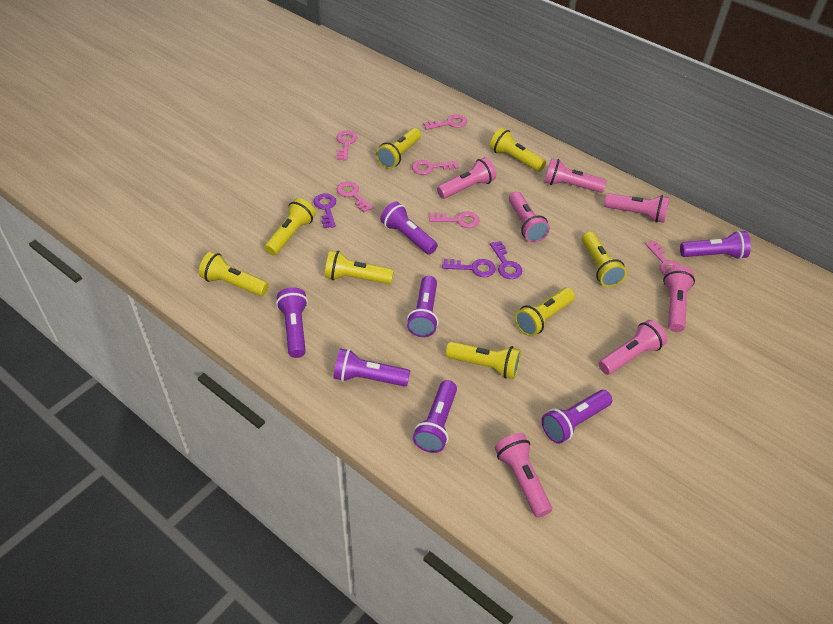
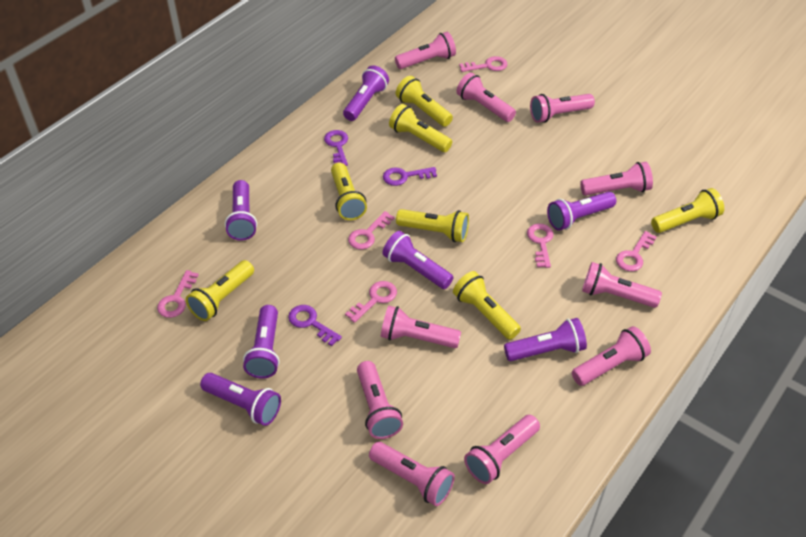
pink flashlight: [437,157,496,199] [495,433,552,518] [509,191,550,243] [544,158,607,193] [599,320,667,375] [604,193,670,223] [663,266,695,332] = 7 -> [357,361,403,439] [369,442,455,506] [381,306,461,348] [395,32,456,69] [456,72,516,122] [464,415,540,484] [530,94,595,123] [572,326,651,386] [580,162,653,196] [582,262,662,308] = 10
yellow flashlight: [199,252,269,296] [264,198,316,256] [325,250,394,284] [376,128,421,169] [446,341,521,379] [490,128,546,172] [515,288,575,337] [582,231,627,287] = 8 -> [186,260,254,321] [331,163,367,220] [389,104,452,152] [396,76,453,127] [396,209,469,242] [453,271,521,340] [651,188,724,233] = 7

